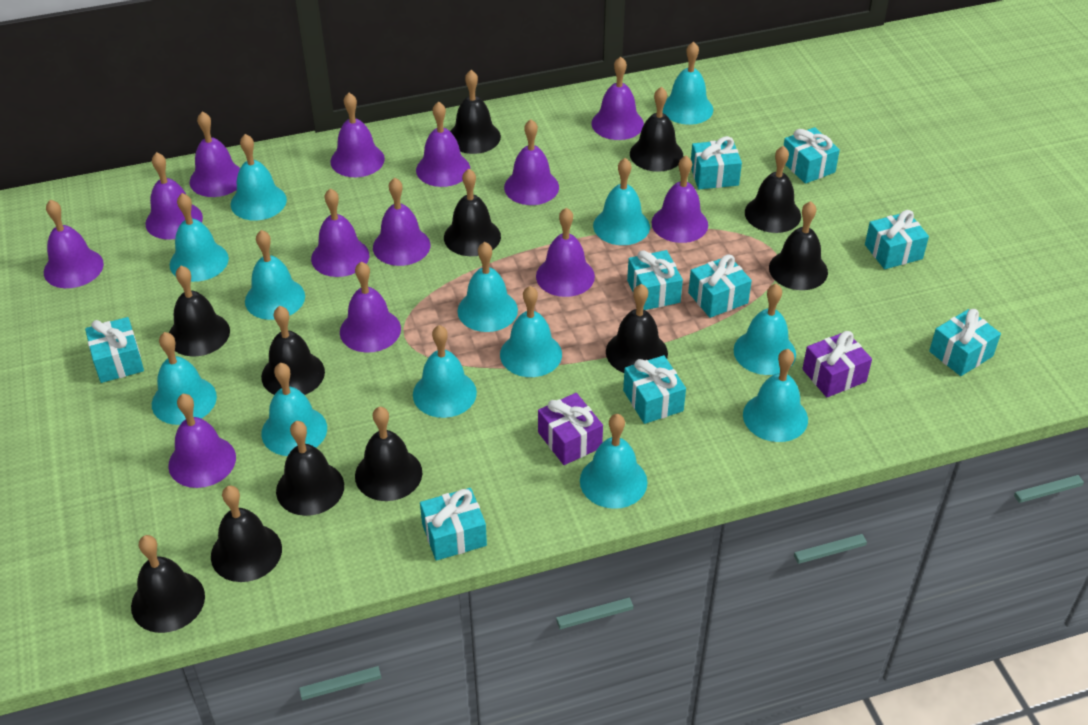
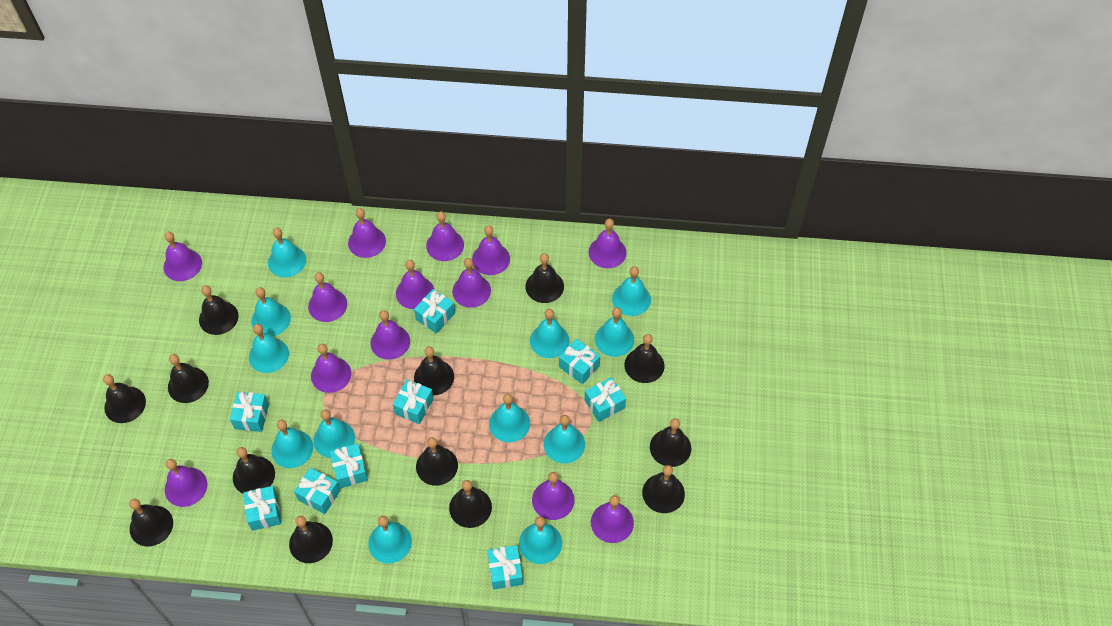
black bell: [131,535,205,633] [169,266,230,357] [211,485,282,582] [261,306,325,395] [276,421,344,516] [355,407,422,501] [444,169,501,256] [450,70,501,154] [606,284,668,373] [630,87,683,172] [745,146,801,233] [769,201,828,290] = 12 -> [103,374,146,423] [129,499,173,546] [168,354,209,403] [199,285,239,335] [233,447,275,493] [289,516,333,563] [414,346,454,395] [416,437,458,486] [449,480,492,528] [526,253,564,303] [624,334,665,383] [642,465,685,513] [650,418,691,467] = 13
purple gift: [538,393,603,465] [802,331,872,397] = 2 -> none = 0
turquoise bell: [152,332,217,425] [170,193,229,282] [231,134,287,221] [245,230,305,320] [261,363,327,456] [413,325,477,418] [457,242,518,332] [500,286,562,377] [580,414,648,509] [593,158,650,245] [663,42,713,125] [734,284,796,375] [743,349,808,442] = 13 -> [249,324,289,373] [251,287,291,336] [268,228,306,277] [271,420,313,468] [314,410,355,458] [368,516,412,563] [489,394,530,442] [519,516,562,564] [530,309,570,358] [544,415,585,463] [595,307,634,357] [612,266,651,316] = 12

